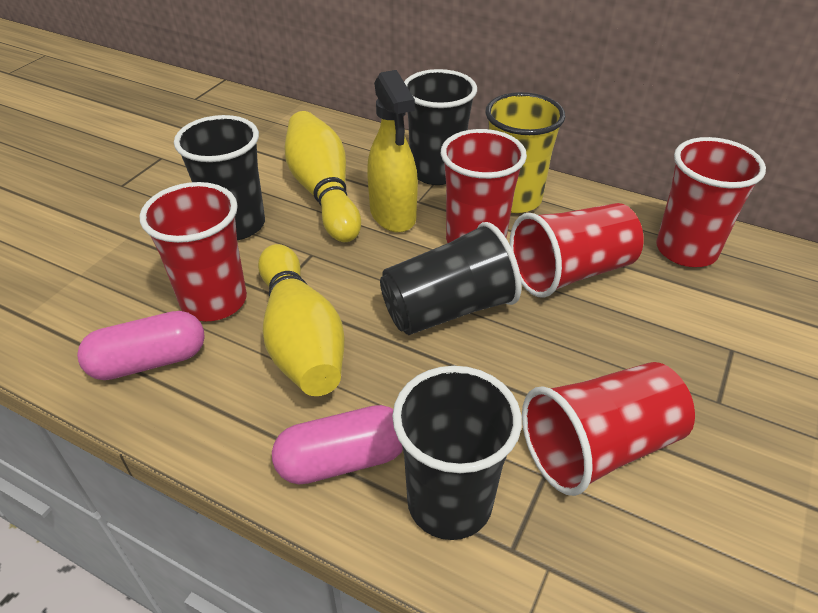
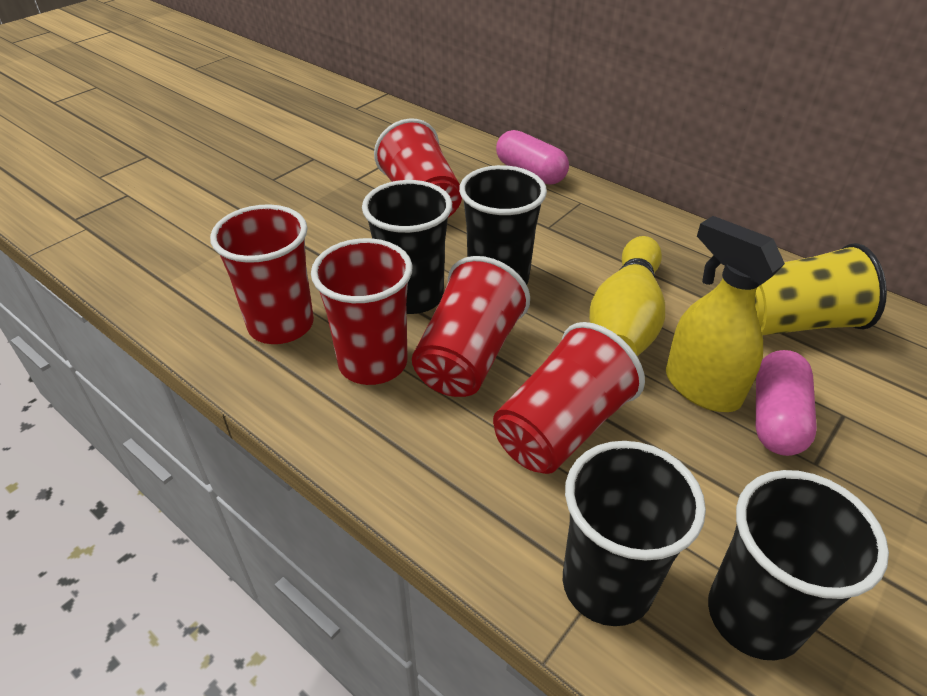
yellow bowling pin: [258,244,345,396] [284,111,361,242] = 2 -> [589,236,665,356] = 1

